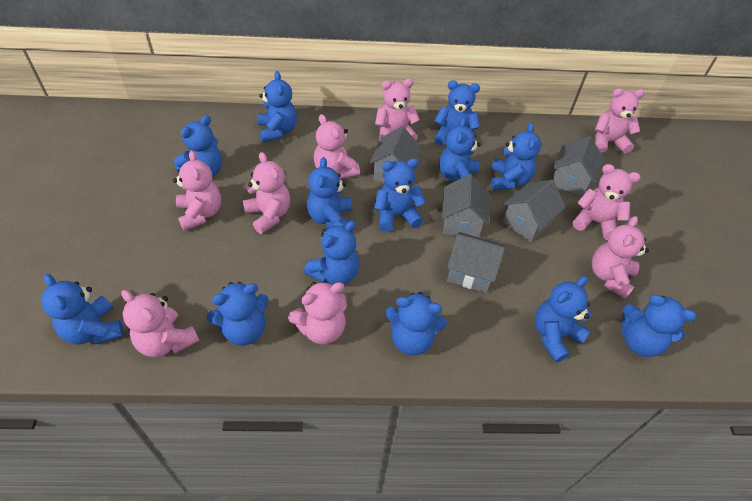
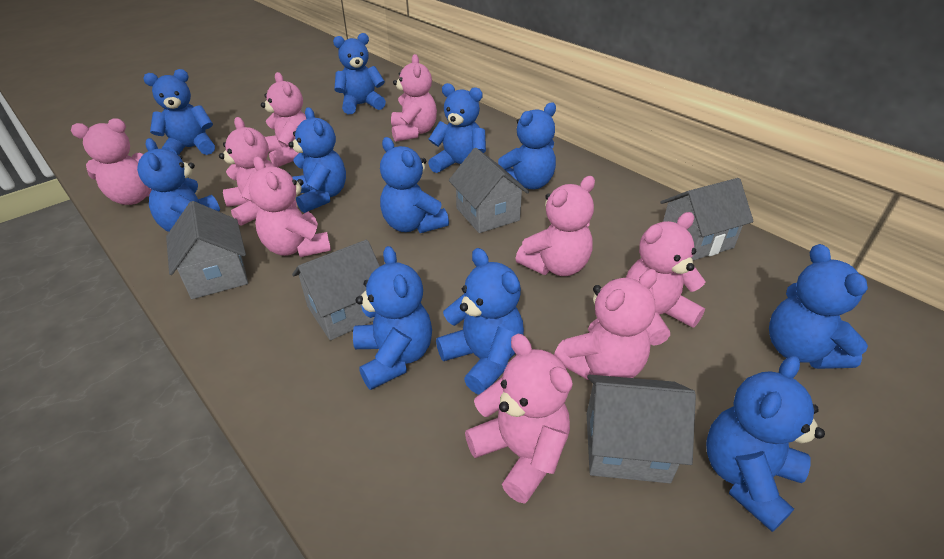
blue teddy bear: [41,274,124,345] [174,115,222,177] [206,282,269,346] [258,71,297,143] [304,221,359,285] [307,157,352,229] [374,158,426,232] [385,292,447,356] [434,80,480,145] [439,117,481,182] [491,123,541,190] [535,276,591,362] [622,295,696,357] = 13 -> [137,138,220,232] [143,69,215,155] [288,107,346,213] [333,33,386,114] [353,246,432,390] [380,137,449,233] [428,83,486,173] [436,248,524,395] [498,103,556,189] [706,356,825,532] [769,244,868,369] = 11

